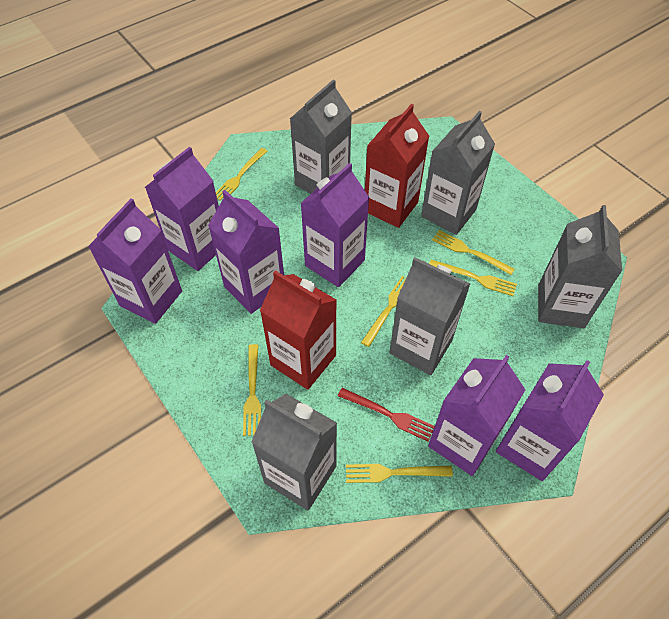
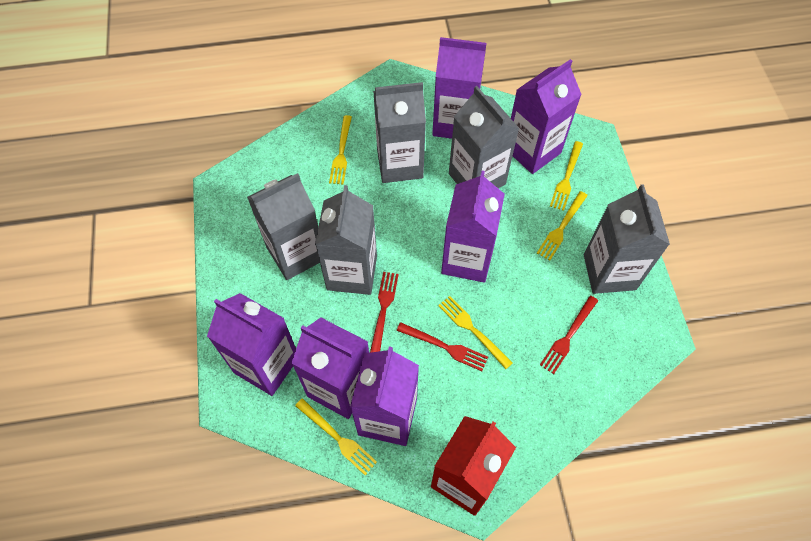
red carton: [260,270,337,390] [365,104,429,228] = 2 -> [431,416,516,516] = 1
red fork: [338,388,435,442] = 1 -> [370,272,399,353] [397,322,488,371] [540,296,598,374] = 3
yellow fork: [216,148,267,201] [243,344,261,436] [346,464,453,483] [361,276,406,347] [429,260,517,296] [432,230,515,275] = 6 -> [295,398,377,475] [329,115,352,184] [438,296,513,369] [537,191,588,261] [550,141,583,211] = 5

